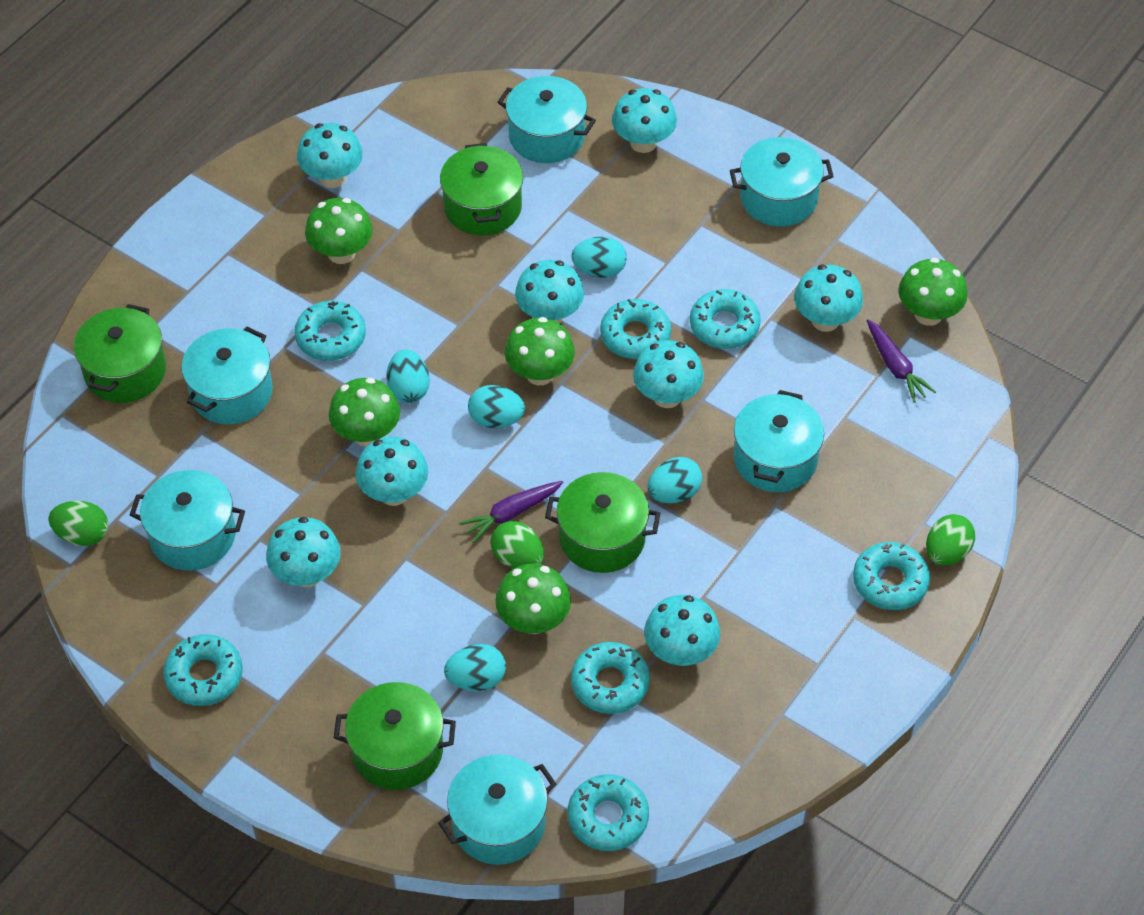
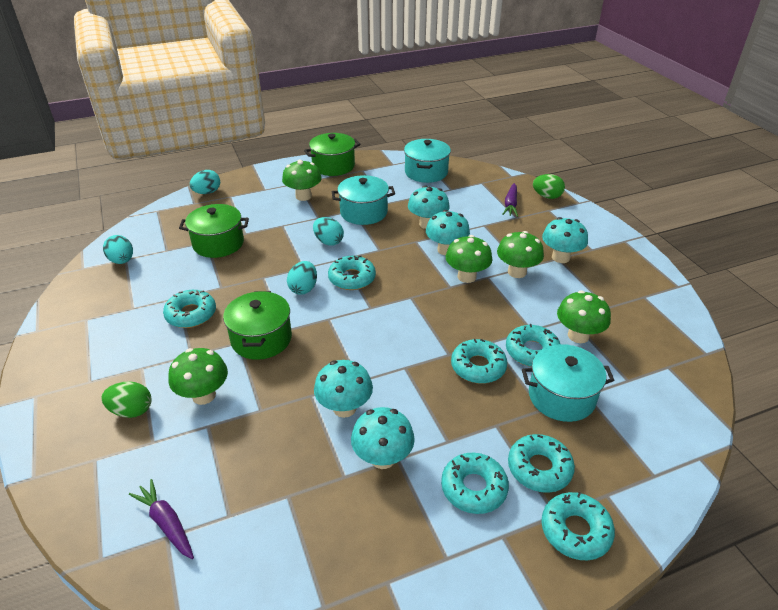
green egg: [48,501,108,546] [491,521,544,569] [926,514,975,566] = 3 -> [101,381,152,418] [533,174,565,199] = 2
green pot: [74,304,166,403] [334,682,456,790] [440,143,523,236] [545,472,660,573] = 4 -> [179,204,249,258] [223,291,292,360] [304,133,361,176] = 3
turquoise egg: [387,349,430,403] [444,644,506,691] [468,385,525,428] [571,236,627,278] [647,457,702,503] = 5 -> [103,235,133,264] [190,170,220,194] [287,261,317,295] [313,217,344,246] = 4
turquoise mushroom: [266,517,341,587] [297,123,363,188] [356,437,428,506] [515,260,584,324] [612,88,677,153] [633,340,704,408] [644,595,720,666] [794,265,863,332] = 8 -> [314,360,373,418] [351,407,415,469] [408,186,450,229] [426,210,470,255] [542,217,588,263] = 5
turquoise pot: [130,470,245,571] [181,327,273,424] [438,754,556,865] [498,76,596,163] [730,137,834,227] [734,390,824,492] = 6 -> [332,175,395,225] [404,139,451,183] [522,344,615,422] = 3

